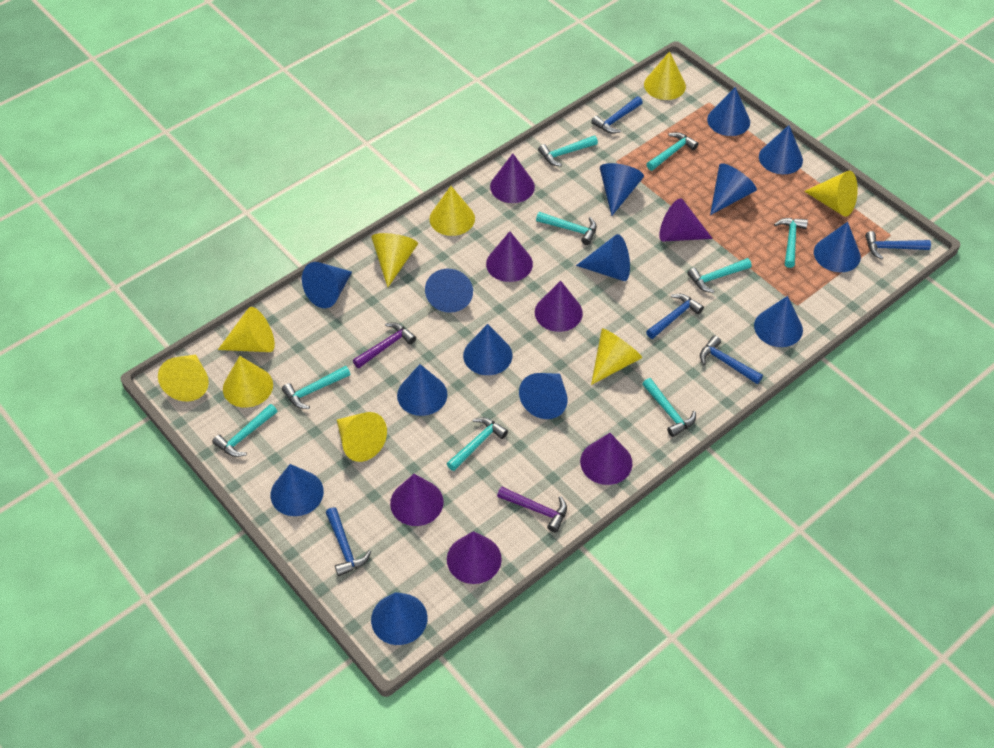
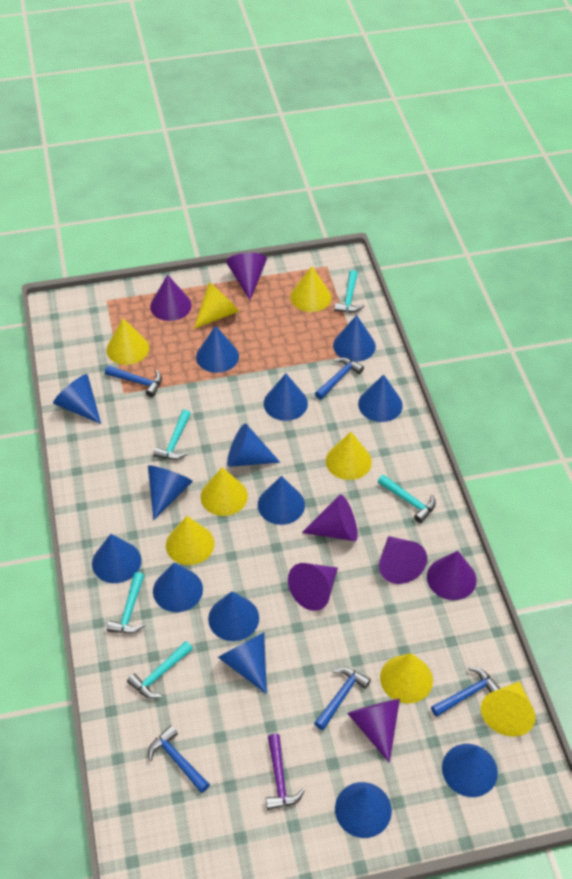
purple hammer: [353,322,416,368] [497,486,567,533] = 2 -> [266,734,305,810] = 1
turquoise hammer: [212,404,277,457] [282,366,350,409] [447,417,508,471] [536,212,597,245] [538,135,598,166] [643,378,696,437] [646,132,699,171] [687,258,752,293] [774,218,808,268] = 9 -> [107,572,145,633] [127,641,193,698] [153,409,191,460] [334,270,365,313] [378,475,436,523] = 5
yellow cone: [158,355,209,401] [218,307,275,352] [223,356,273,408] [337,412,387,462] [371,233,418,287] [430,186,475,236] [591,328,642,385] [644,51,686,100] [804,171,858,217] = 9 -> [106,318,149,365] [166,516,214,565] [194,283,239,329] [201,467,248,516] [290,266,331,312] [326,432,372,480] [380,653,433,703] [481,681,535,737] = 8

